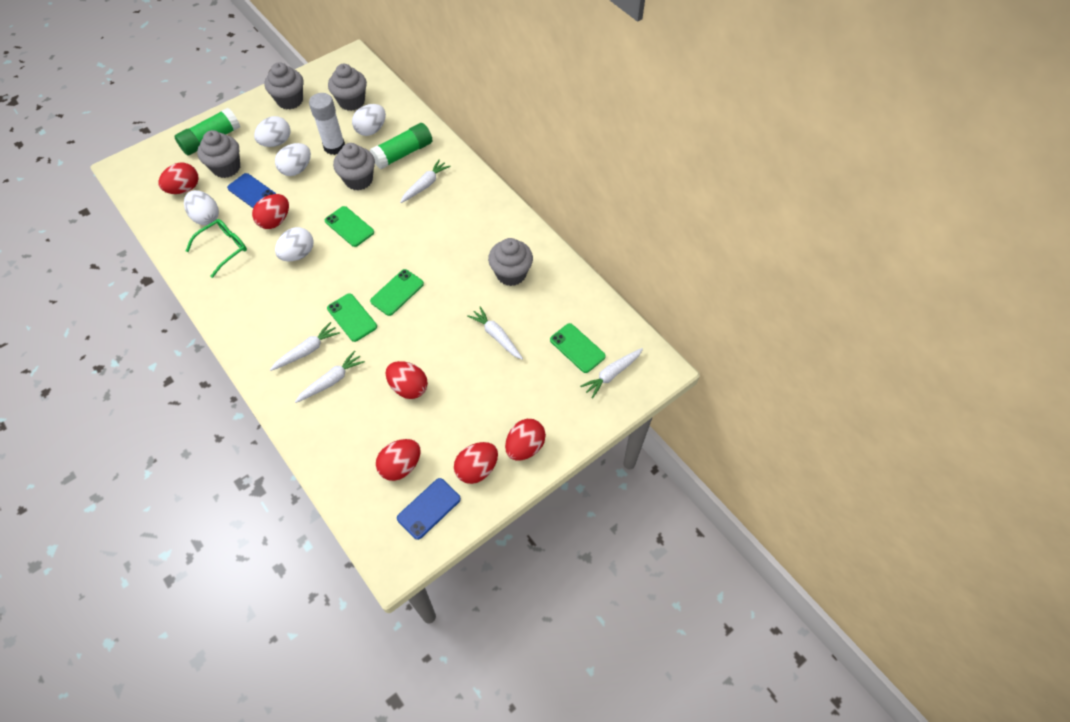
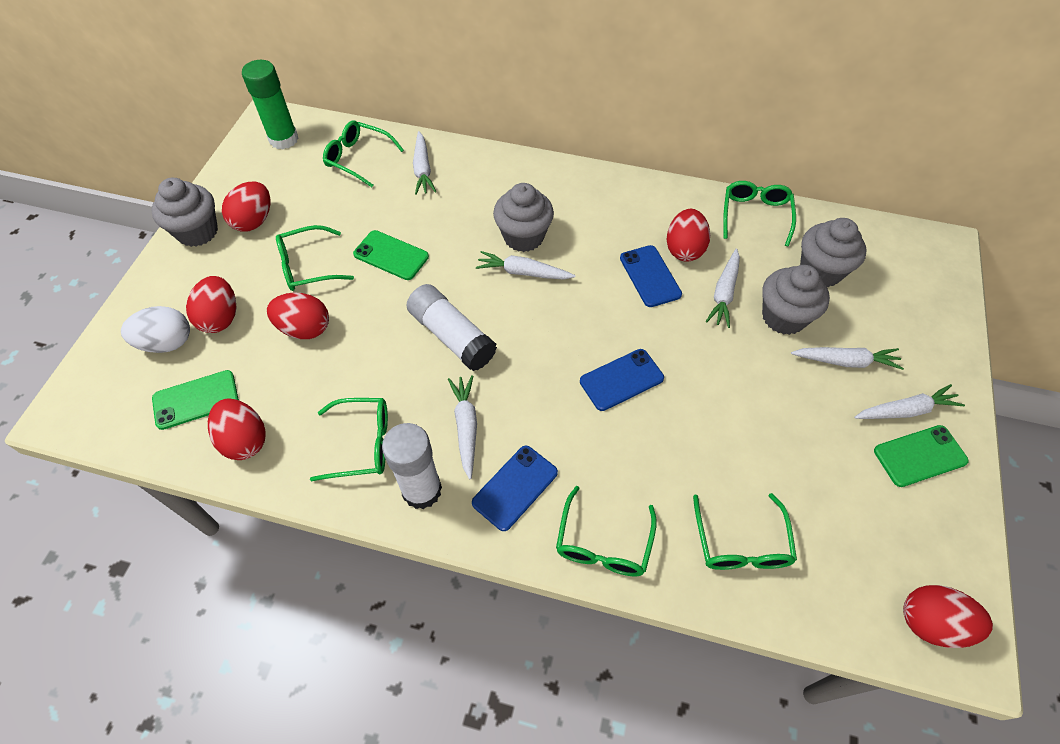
blue phone: [227,173,276,208] [397,478,461,540] = 2 -> [472,446,558,531] [580,349,664,411] [620,245,682,307] = 3
green glasses: [186,219,247,278] = 1 -> [276,225,354,291] [310,398,388,481] [323,120,404,187] [556,486,657,577] [693,493,797,570] [723,181,796,247] = 6
green glue stick: [174,108,240,155] [370,123,432,169] = 2 -> [242,60,299,149] = 1
green phone: [325,206,374,247] [327,293,377,342] [370,269,424,316] [550,323,606,373] = 4 -> [152,370,239,430] [353,230,429,280] [874,425,969,487] = 3
grey cupcake: [197,130,240,178] [265,62,303,109] [328,64,367,111] [333,143,375,191] [488,238,533,286] = 5 -> [151,178,218,247] [493,183,554,252] [762,265,830,335] [800,218,867,287] = 4
white carrot: [270,322,340,371] [295,351,365,403] [400,159,451,203] [468,306,523,360] [580,348,643,399] = 5 -> [413,131,436,195] [448,375,477,479] [476,251,576,279] [706,249,740,328] [791,347,904,370] [854,384,965,419] = 6
white egg: [184,190,219,225] [254,116,291,147] [275,143,311,176] [275,227,314,261] [352,104,386,136] = 5 -> [121,306,190,353] = 1
white glue stick: [309,93,345,155] = 1 -> [382,423,442,509] [407,284,497,371] = 2

